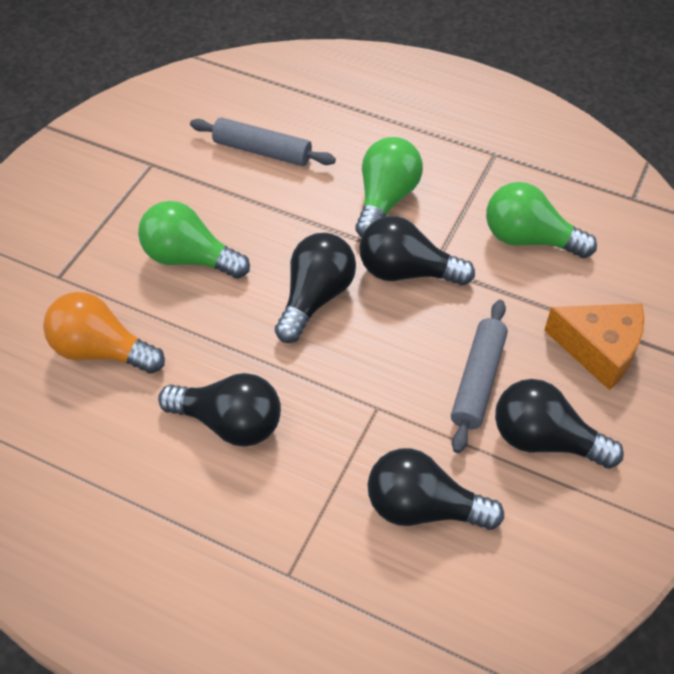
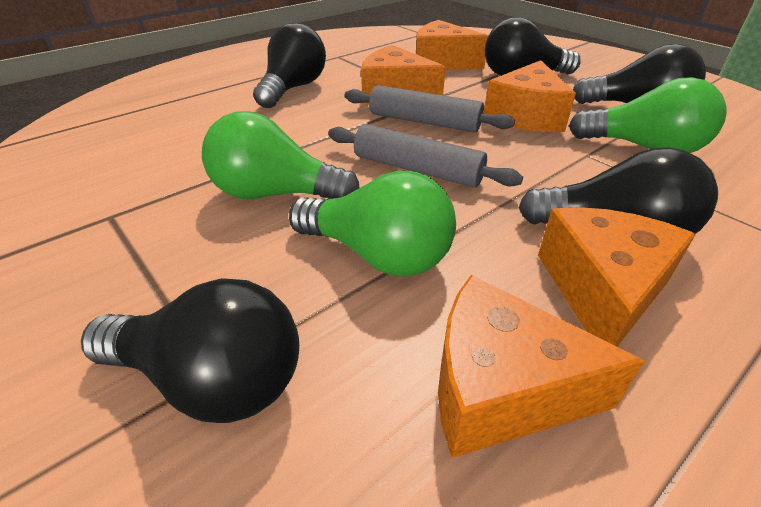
orange cheese: [544,303,644,390] = 1 -> [361,45,446,105] [416,20,488,70] [438,275,645,458] [484,60,576,132] [538,207,696,346] = 5
orange light bulb: [43,292,165,374] = 1 -> none = 0

